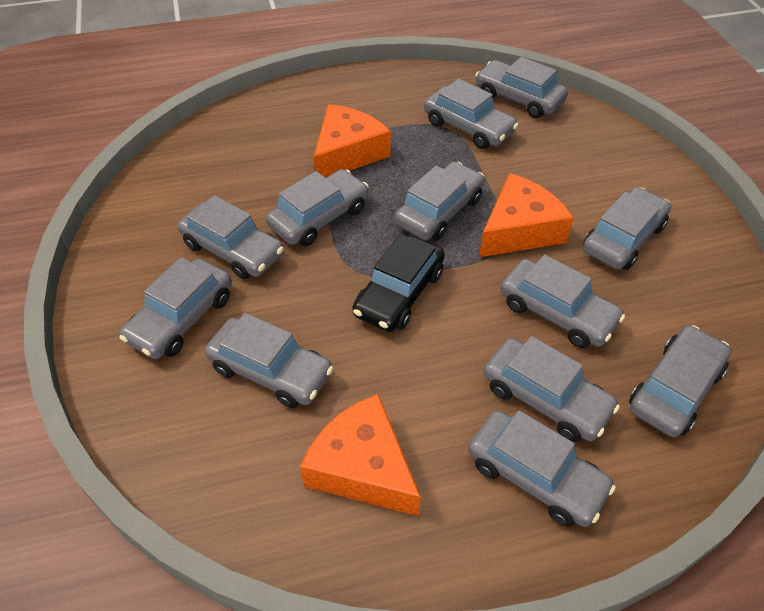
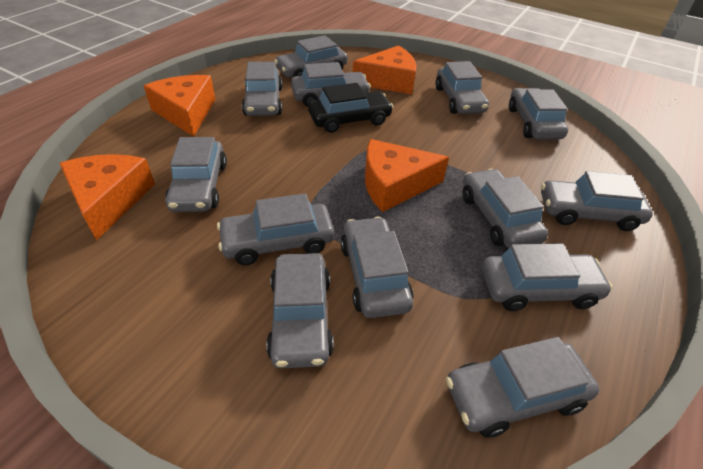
grey car: [119,257,232,359] [177,195,284,279] [205,313,333,408] [266,169,369,246] [395,162,485,241] [424,79,518,149] [468,410,616,527] [475,57,568,118] [484,336,620,442] [501,254,625,348] [583,187,671,270] [629,325,731,437] = 12 -> [165,137,227,212] [217,193,334,265] [242,62,283,116] [266,253,334,369] [274,35,348,78] [291,62,371,107] [341,217,414,318] [435,61,489,114] [446,337,600,437] [462,169,548,248] [482,243,613,311] [509,88,568,139] [541,171,653,231] = 13
orange cheese: [300,394,421,516] [314,104,391,177] [479,173,574,257] = 3 -> [60,154,155,240] [144,75,216,137] [353,45,416,94] [365,139,449,212] = 4

